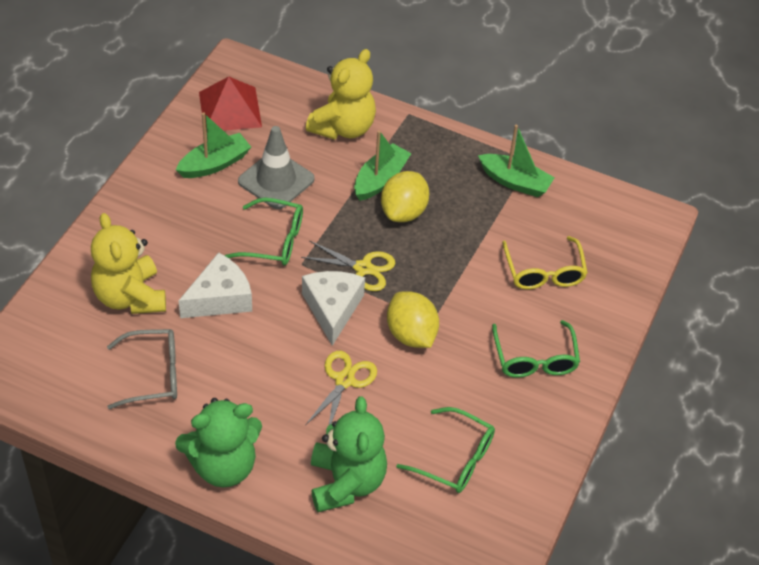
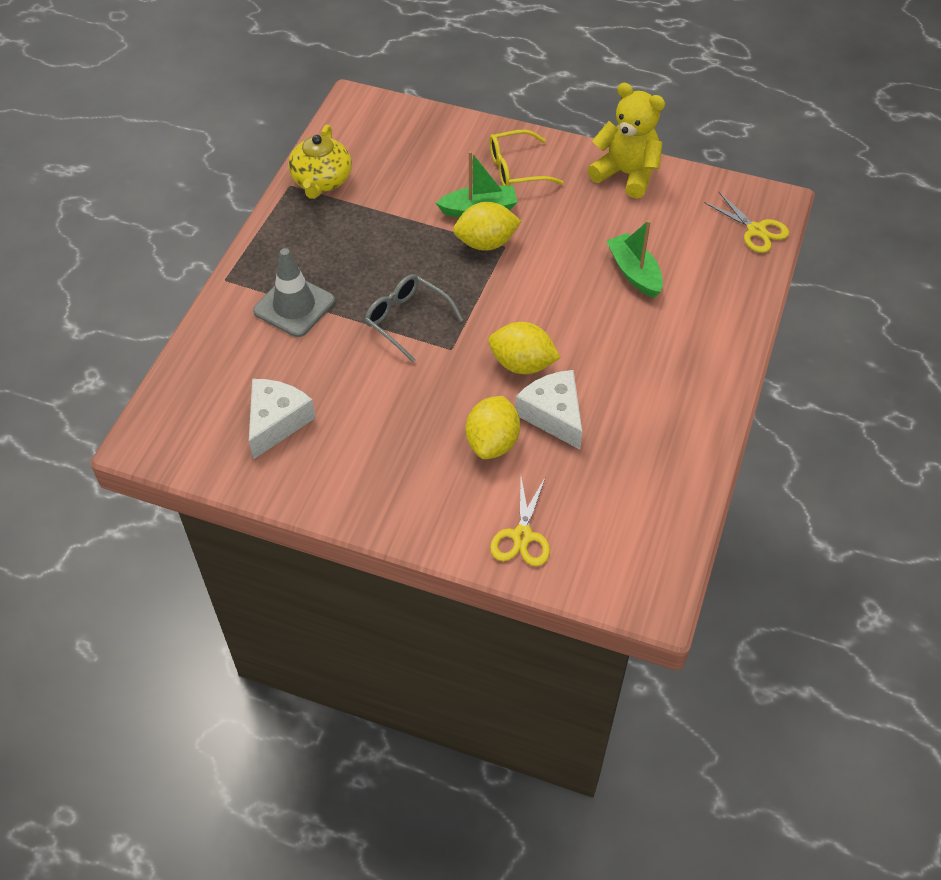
green boat: [176,112,251,178] [354,130,412,201] [478,125,555,197] = 3 -> [436,151,517,218] [607,220,663,298] = 2
green glasses: [225,198,303,265] [396,407,495,493] [492,320,580,378] = 3 -> none = 0
green teddy bear: [175,398,262,488] [311,396,387,512] = 2 -> none = 0
red pyramid: [199,77,262,132] = 1 -> none = 0
yellow lemon: [381,171,429,222] [387,291,439,348] = 2 -> [453,202,521,251] [465,396,520,459] [488,322,561,374] = 3
yellow teapot: none = 0 -> [288,125,352,199] = 1
yellow teddy bear: [91,213,166,314] [306,49,376,140] = 2 -> [588,83,665,199] = 1

